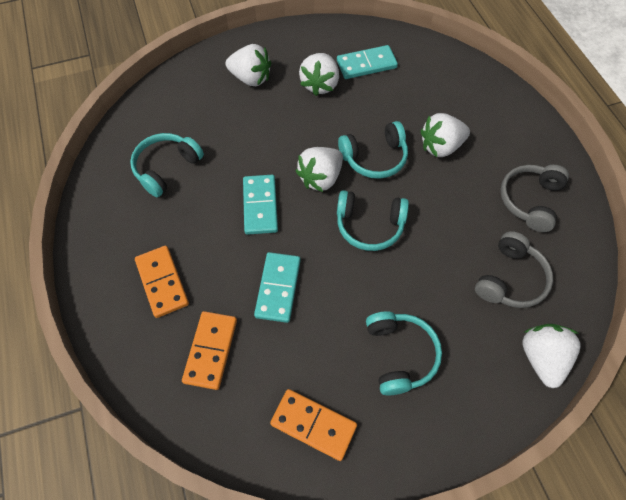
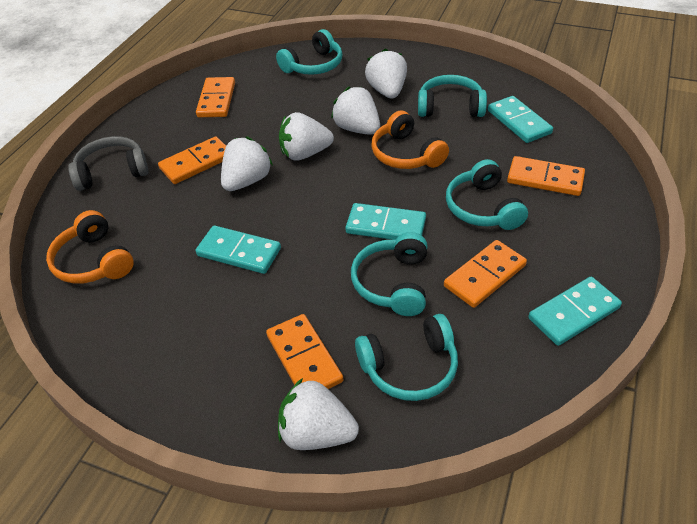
grey headphones: [475,231,553,308] [500,165,569,232] = 2 -> [68,136,149,191] = 1
orange domino: [135,246,189,318] [182,311,237,390] [270,389,357,461] = 3 -> [158,137,226,184] [196,77,235,117] [266,314,343,389] [444,240,527,308] [507,156,585,196] = 5
orange headphones: none = 0 -> [46,210,134,284] [371,111,449,169] = 2
turquoise domino: [243,175,278,235] [254,252,301,323] [337,45,398,79] = 3 -> [196,225,281,274] [345,203,426,240] [488,96,553,143] [528,277,622,346] = 4
turquoise headphones: [130,133,204,197] [337,190,409,251] [338,121,408,179] [366,311,442,396] = 4 -> [276,29,342,75] [351,232,427,316] [355,314,458,401] [418,75,487,117] [446,159,528,230] = 5

